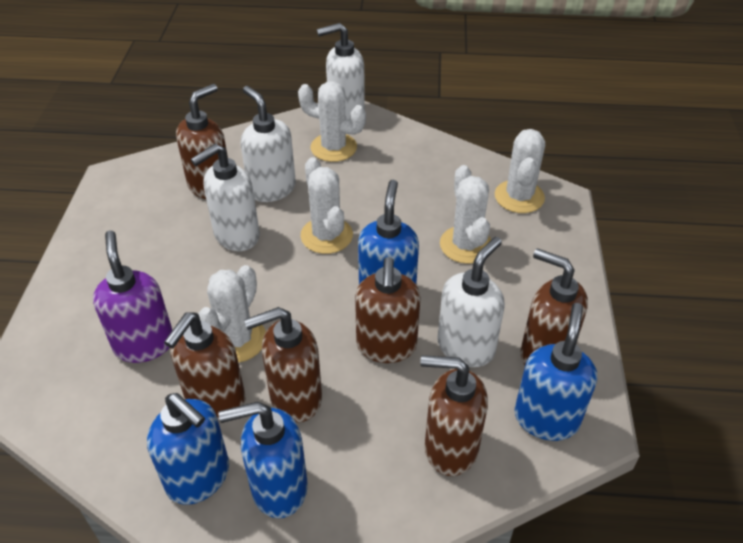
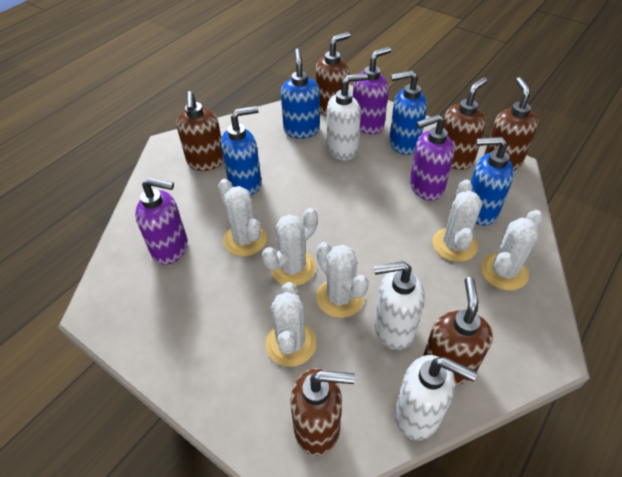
purple soap dispenser: [93,231,172,363] = 1 -> [135,177,188,265] [353,47,391,134] [410,114,454,201] = 3
white cactus: [198,265,266,363] [298,81,366,162] [300,157,353,254] [440,165,492,264] [495,129,545,213] = 5 -> [218,179,267,256] [262,208,318,286] [265,282,317,367] [316,242,369,318] [432,180,482,262] [481,210,543,291] = 6
white soap dispenser: [191,144,260,251] [240,86,296,202] [317,23,365,120] [437,237,505,367] = 4 -> [327,74,368,160] [374,261,425,350] [395,355,477,440] = 3

